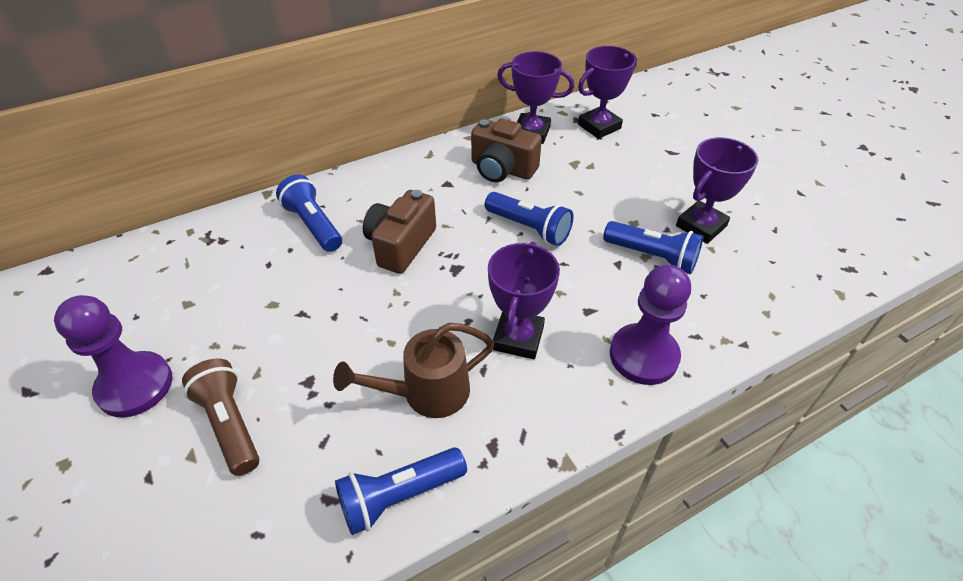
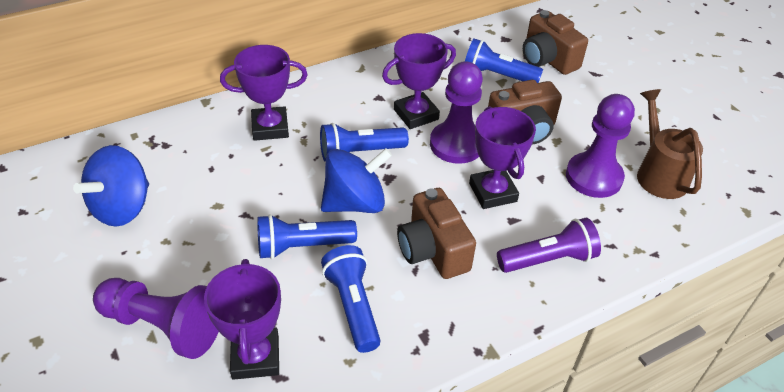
blue spinning top: none = 0 -> [73,145,149,226] [321,148,392,213] = 2
brown camera: [363,190,436,274] [471,118,542,182] = 2 -> [397,188,476,279] [488,80,562,144] [523,10,588,75] = 3
brown flashlight: [182,358,259,476] = 1 -> none = 0
purple flashlight: none = 0 -> [497,218,601,273] = 1
purple pawn: [54,295,173,418] [610,265,691,385] = 2 -> [93,278,219,359] [430,61,483,164] [566,94,635,198] = 3

